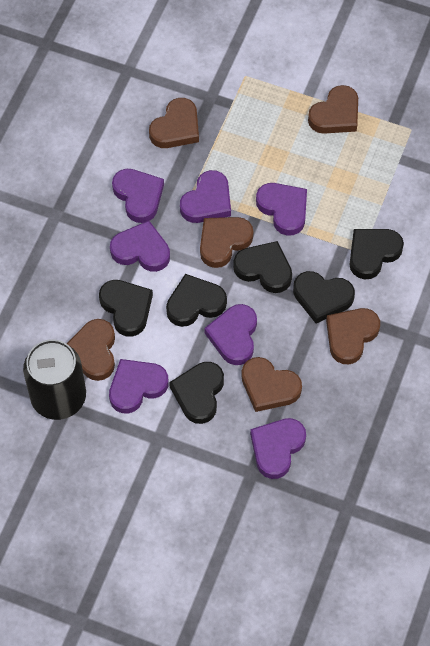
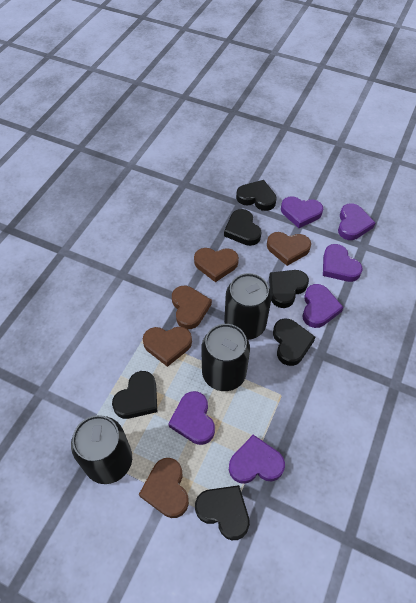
black can: [23,339,86,420] = 1 -> [71,415,132,484] [201,324,250,391] [224,273,272,340] = 3
brown heart: [67,319,115,381] [149,98,199,148] [200,217,254,268] [241,357,302,412] [308,85,358,134] [326,308,380,364] = 6 -> [139,458,189,518] [143,327,192,367] [172,286,212,329] [194,248,239,282] [267,232,311,266] = 5
purple heart: [109,359,168,414] [110,221,170,272] [112,169,164,223] [180,170,231,223] [204,304,257,365] [250,418,306,479] [256,183,307,236] = 7 -> [168,391,215,445] [229,435,285,484] [281,197,323,228] [302,284,344,328] [323,244,363,282] [338,203,375,240] = 6

